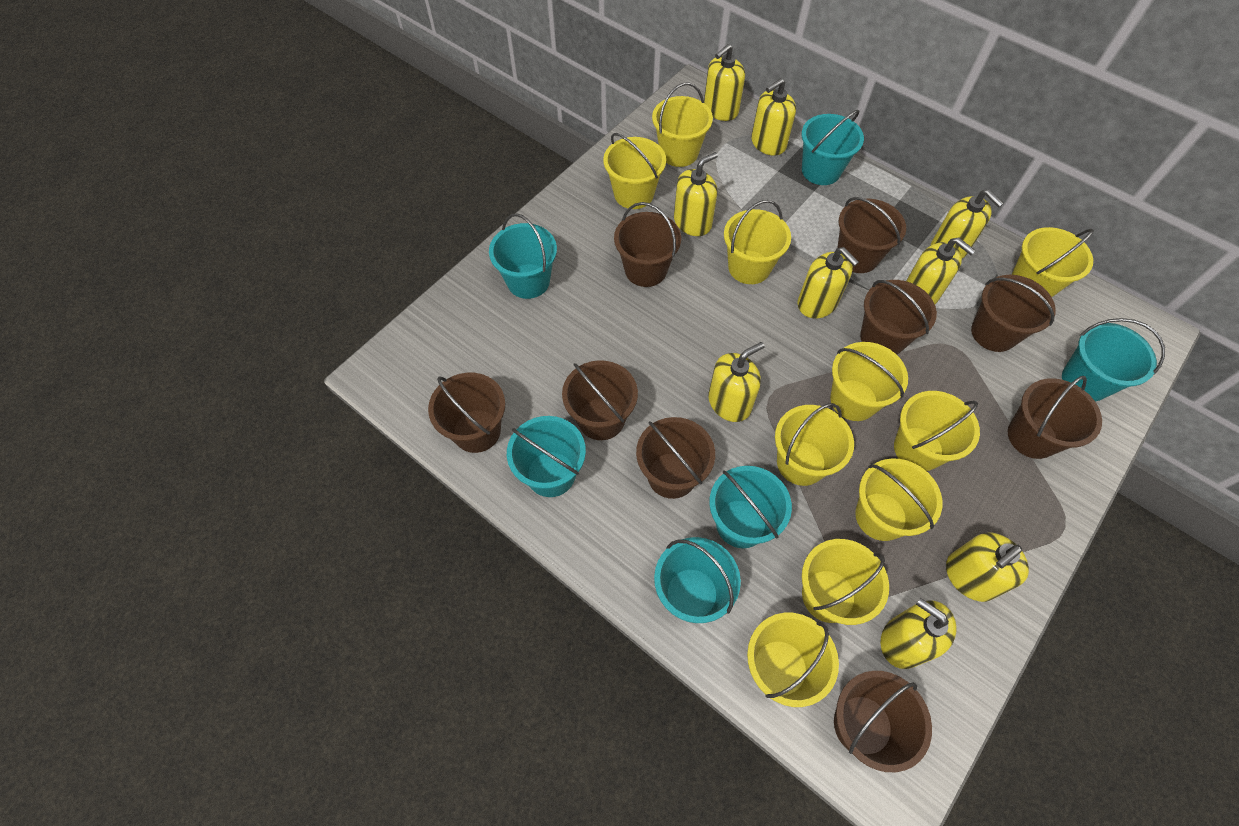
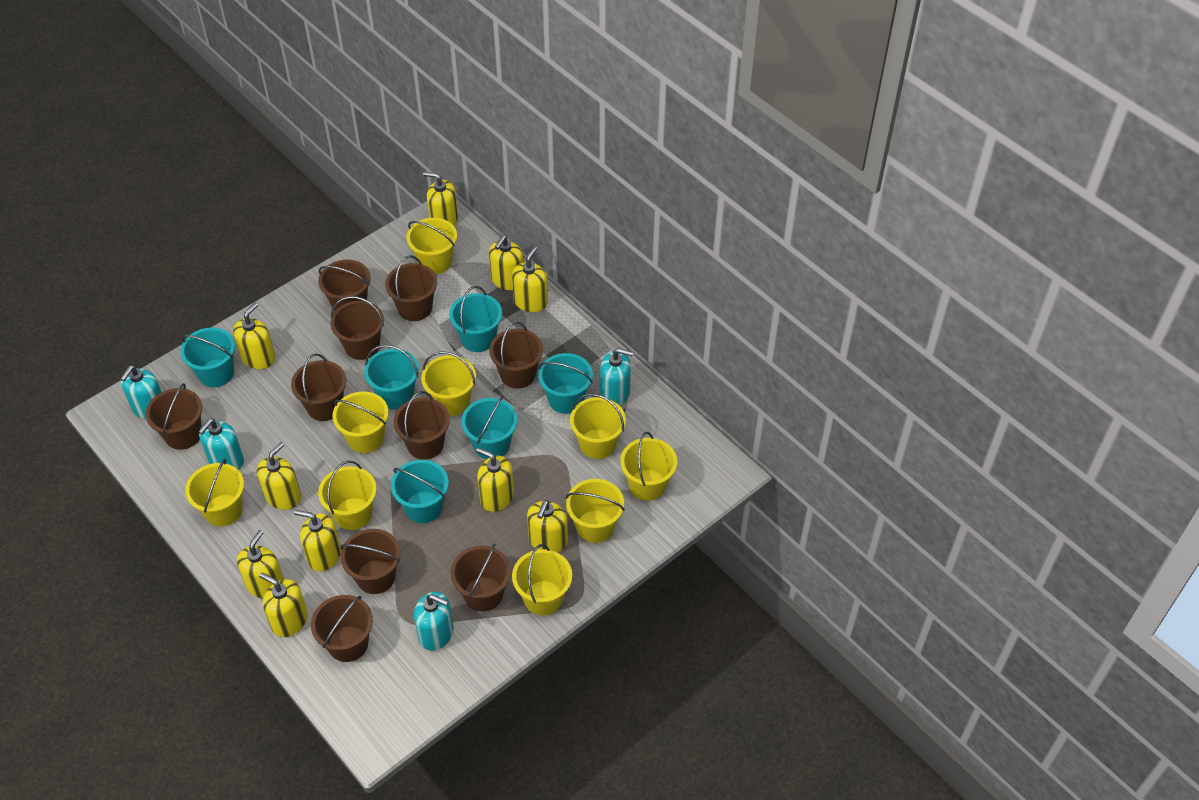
brown bucket: [428,373,505,453] [562,360,638,440] [614,202,681,287] [636,417,715,499] [834,671,932,772] [837,197,906,273] [860,280,937,354] [971,275,1056,352] [1008,376,1102,459] = 9 -> [146,383,202,450] [291,354,346,421] [311,595,373,662] [318,260,371,311] [331,296,384,360] [340,529,401,594] [385,255,437,321] [394,391,450,459] [450,543,511,611] [489,321,543,389] = 10
turquoise soap dispenser: none = 0 -> [121,365,162,419] [199,418,244,470] [414,592,453,651] [600,348,634,405] = 4
yellow bucket: [603,133,666,209] [652,83,713,167] [724,200,791,284] [747,613,839,707] [775,403,854,486] [802,539,889,625] [830,342,908,421] [855,459,943,541] [894,391,980,471] [1012,227,1094,297] = 10 -> [185,459,244,527] [318,460,377,530] [332,391,389,453] [406,218,457,274] [421,351,476,416] [512,544,572,615] [566,479,625,543] [570,394,626,459] [620,432,677,501] = 9
yellow soap dispenser: [674,152,718,236] [704,44,745,121] [708,342,765,422] [751,78,796,156] [798,247,859,318] [881,598,957,669] [906,238,976,304] [931,189,1004,258] [946,532,1029,602] = 9 -> [233,303,276,369] [237,530,284,599] [257,442,301,510] [259,572,308,637] [294,510,341,572] [423,172,458,226] [476,448,514,512] [489,236,524,290] [512,246,548,312] [527,500,568,553] = 10

